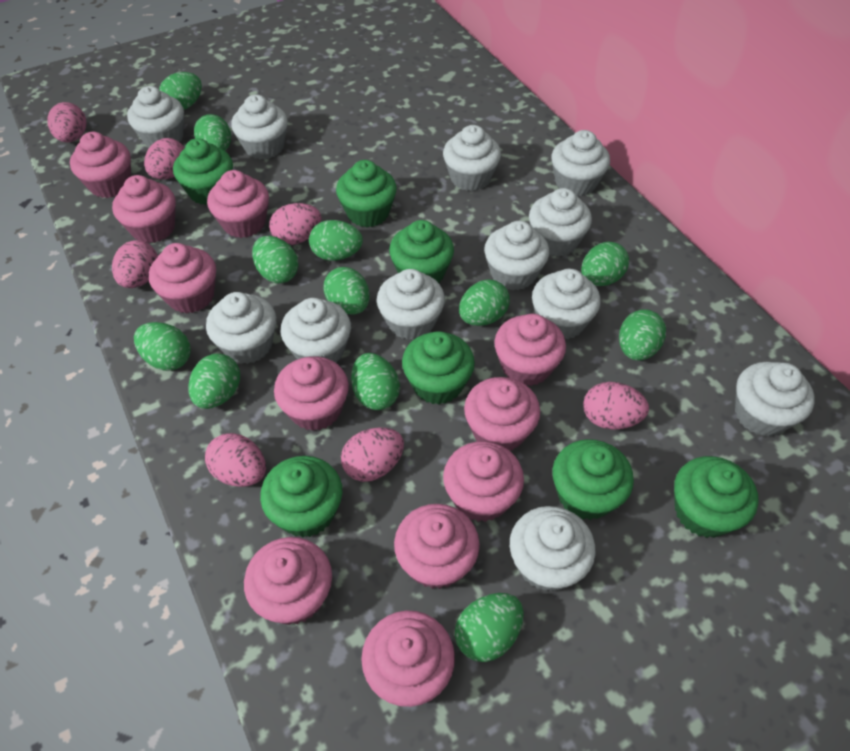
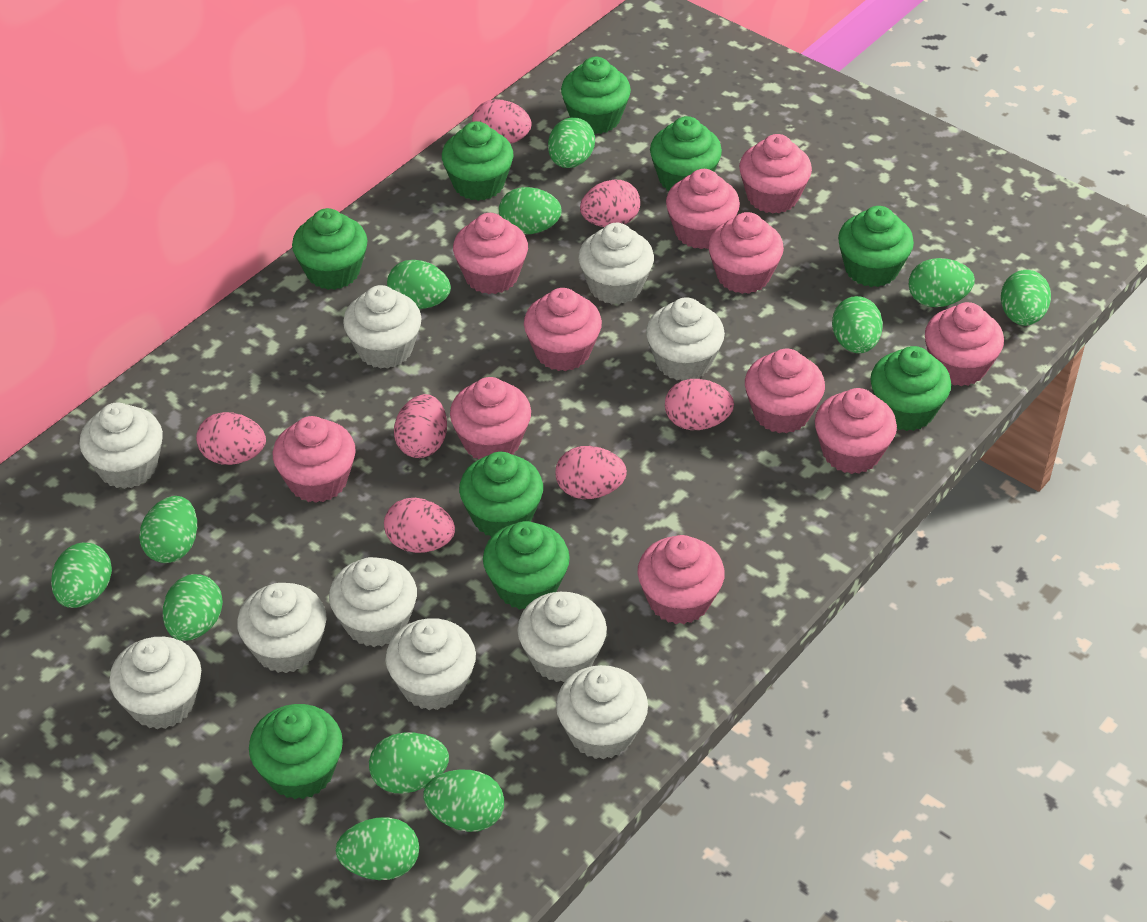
green cupcake: [173,138,233,205] [260,456,342,538] [336,160,397,227] [389,220,454,283] [402,331,475,405] [552,439,634,520] [674,456,759,538] = 7 -> [249,704,343,799] [292,208,368,290] [442,121,514,201] [459,452,543,537] [483,521,570,610] [561,57,631,134] [650,116,722,191] [838,206,914,287] [870,346,951,431] = 9
white cupcake: [127,86,184,147] [206,292,276,364] [231,95,288,159] [281,298,351,363] [377,269,445,340] [443,125,501,191] [484,221,549,290] [510,506,596,592] [529,188,592,257] [532,269,600,339] [551,130,610,196] [735,362,815,437] = 12 -> [79,403,163,489] [109,637,201,729] [237,583,327,673] [329,557,417,647] [343,285,422,369] [386,618,476,710] [517,592,607,682] [556,665,648,759] [578,223,654,304] [646,297,725,381] = 10

